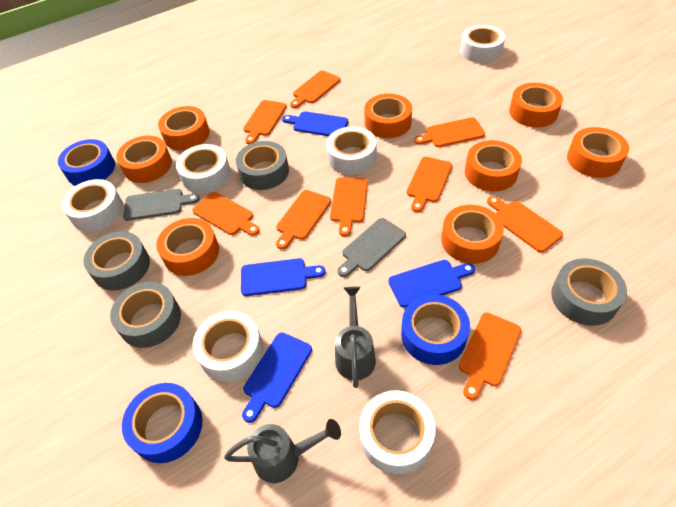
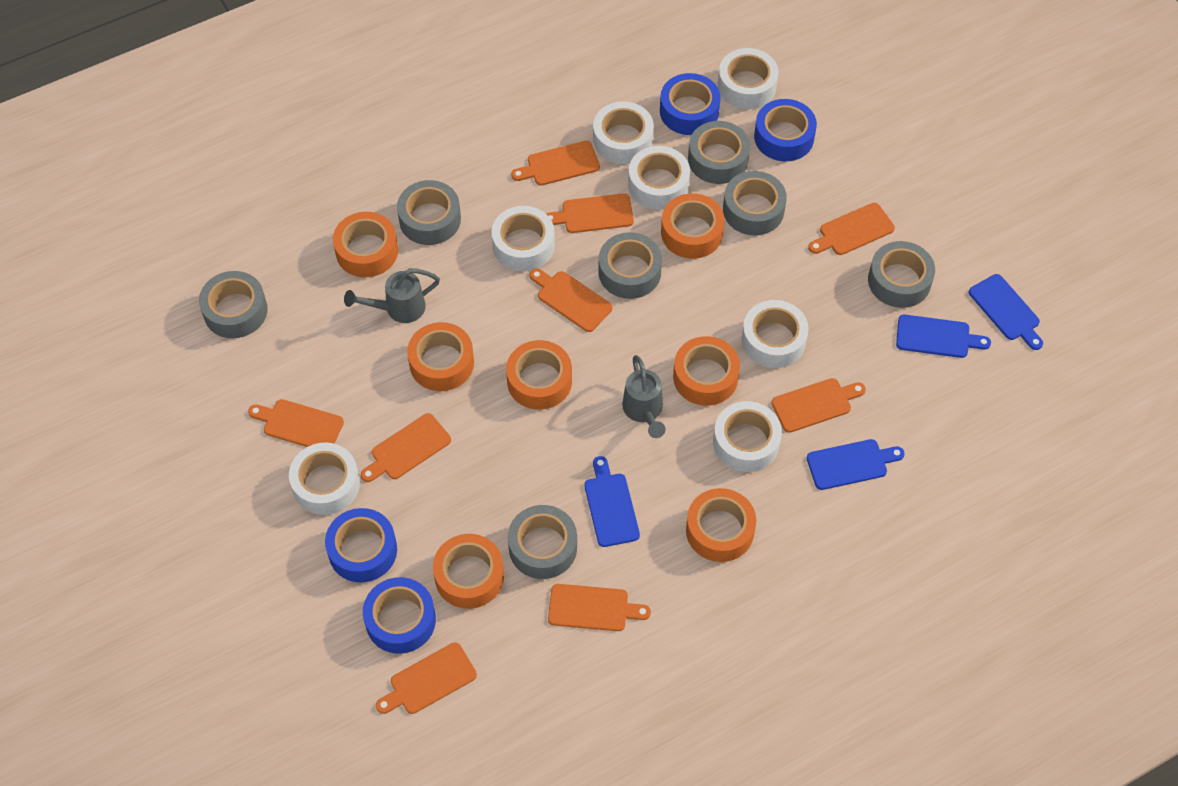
blue tape: [58,139,115,186] [122,383,203,463] [401,294,470,365] = 3 -> [325,508,397,582] [363,577,436,654] [660,73,721,135] [754,99,817,161] = 4
grey cutting board: [123,189,200,221] [337,218,406,277] = 2 -> none = 0
grey tape: [83,231,150,290] [110,282,181,348] [236,141,289,190] [551,258,627,326] = 4 -> [199,271,268,338] [397,180,461,245] [508,505,577,579] [598,232,662,299] [688,121,750,184] [723,171,787,235] [868,241,935,308] = 7
orange tape: [116,136,172,183] [156,218,219,276] [158,106,210,151] [364,94,412,138] [441,205,504,264] [465,140,522,192] [509,83,563,127] [567,127,629,178] = 8 -> [333,212,398,277] [407,322,474,391] [433,534,504,609] [506,340,572,410] [661,193,724,259] [673,336,740,406] [686,488,756,562] = 7
white tape: [62,179,124,231] [176,144,231,193] [192,311,263,382] [326,126,377,175] [359,390,436,474] [460,25,505,63] = 6 -> [289,442,360,515] [491,206,555,271] [593,101,654,164] [628,146,690,210] [713,401,782,472] [718,48,779,109] [742,300,809,368] = 7

